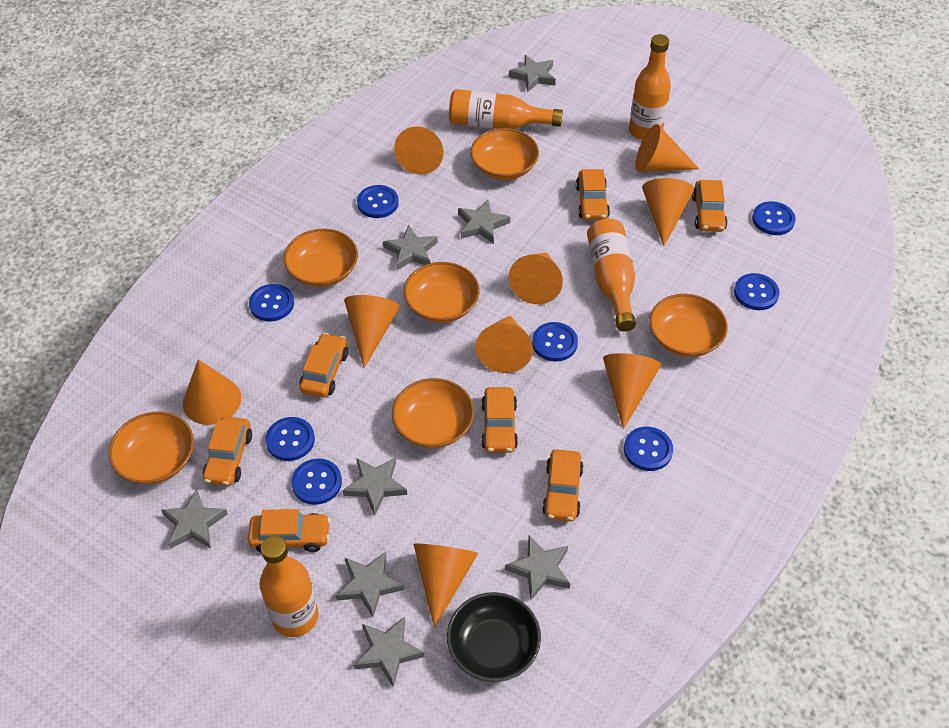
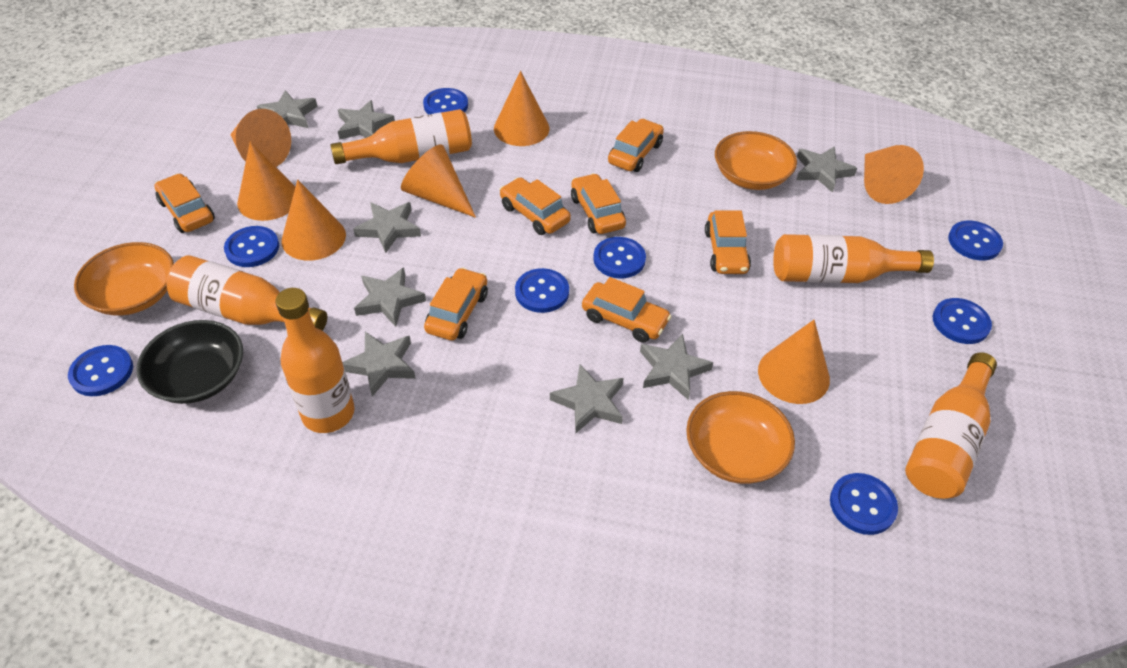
orange bottle: [259,536,318,637] [449,89,563,129] [587,219,636,332] [629,34,671,140] = 4 -> [166,255,327,331] [276,288,355,433] [330,109,472,164] [773,234,934,283] [905,352,997,499] = 5
orange bowl: [109,412,194,484] [284,229,358,287] [392,378,474,448] [404,262,480,323] [470,128,539,180] [649,294,728,357] = 6 -> [74,242,174,315] [686,391,795,484] [715,131,797,190] = 3
orange cone: [183,359,241,425] [344,295,400,368] [394,126,443,175] [413,544,478,628] [476,316,533,373] [508,253,563,304] [603,353,661,429] [635,124,699,172] [642,178,694,246] = 9 -> [230,109,291,167] [237,141,295,221] [281,180,346,261] [401,144,476,218] [494,71,549,146] [758,320,830,404] [864,145,924,204] = 7

